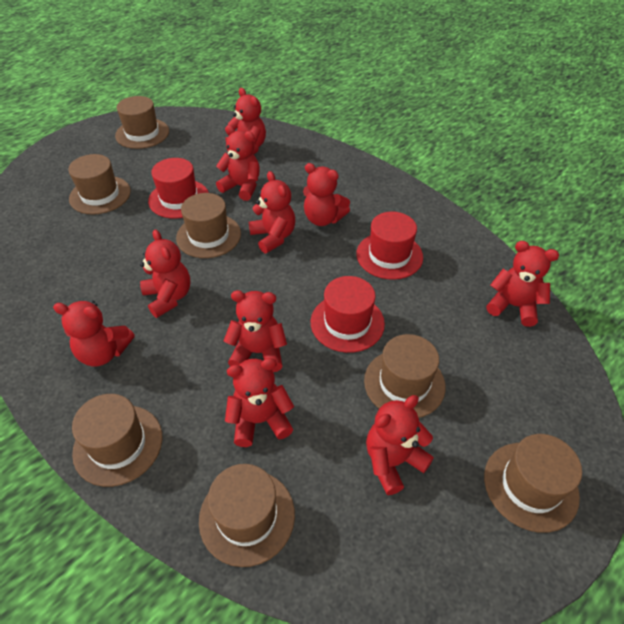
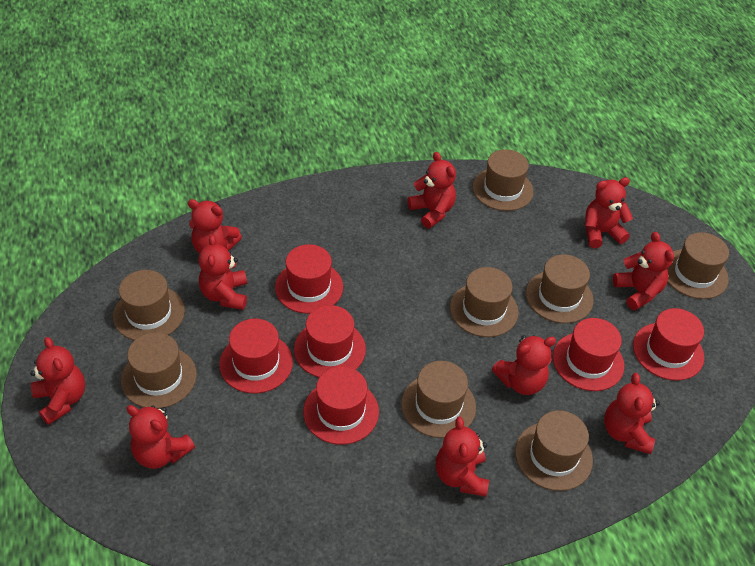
brown hat: [68,154,131,214] [72,394,162,487] [115,96,169,149] [176,193,241,258] [199,464,295,567] [364,334,446,418] [484,434,582,533] = 7 -> [113,270,185,340] [121,332,197,409] [401,361,476,438] [450,267,519,337] [472,149,534,211] [515,410,593,491] [526,254,594,323] [667,232,729,299] = 8
red hat: [148,158,209,218] [311,276,385,353] [356,212,423,280] = 3 -> [219,319,293,393] [275,244,343,314] [294,305,366,377] [303,367,379,445] [553,318,624,391] [633,308,704,381] = 6

